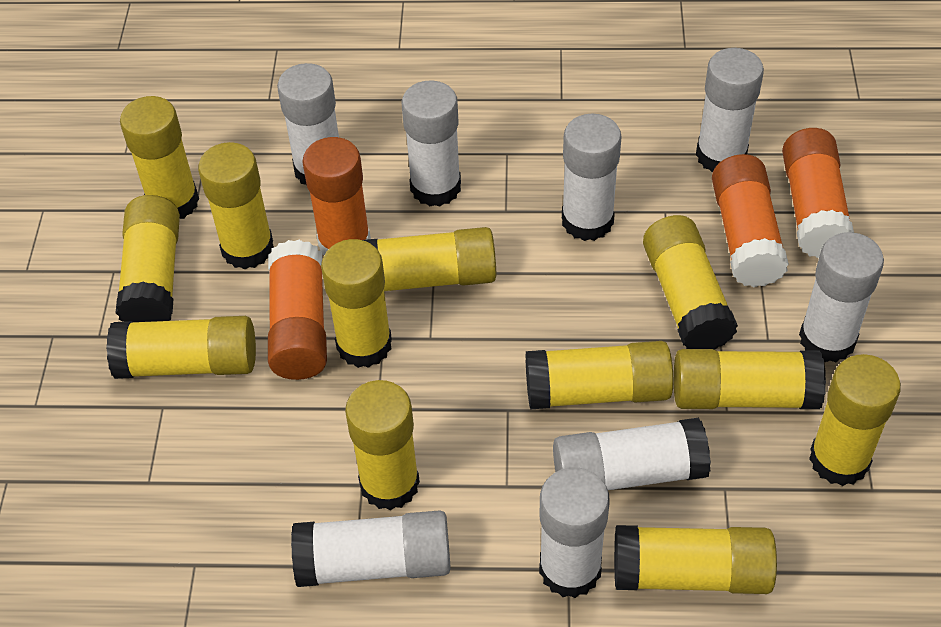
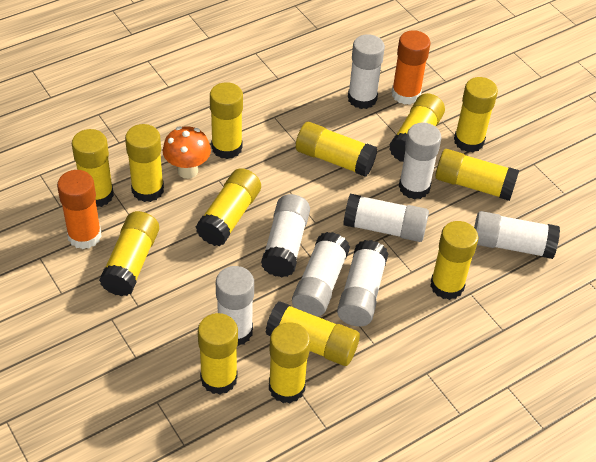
orange glue stick: [268,240,327,380] [302,137,371,255] [712,154,789,287] [782,128,854,258] = 4 -> [57,170,102,249] [392,30,431,105] = 2
orange mushroom: none = 0 -> [163,126,211,179] = 1
yellow glue stick: [106,316,256,379] [116,195,180,322] [120,96,199,219] [198,142,274,269] [321,239,392,368] [345,380,420,510] [363,227,496,291] [525,341,673,410] [614,525,777,594] [643,215,738,350] [674,349,826,409] [809,354,901,486] = 12 -> [72,129,114,207] [99,211,159,296] [125,124,164,202] [196,168,261,246] [198,313,238,395] [210,82,243,159] [265,301,360,366] [269,322,310,403] [296,122,377,176] [389,93,445,162] [430,221,478,300] [435,149,519,201] [454,77,498,152] = 13

